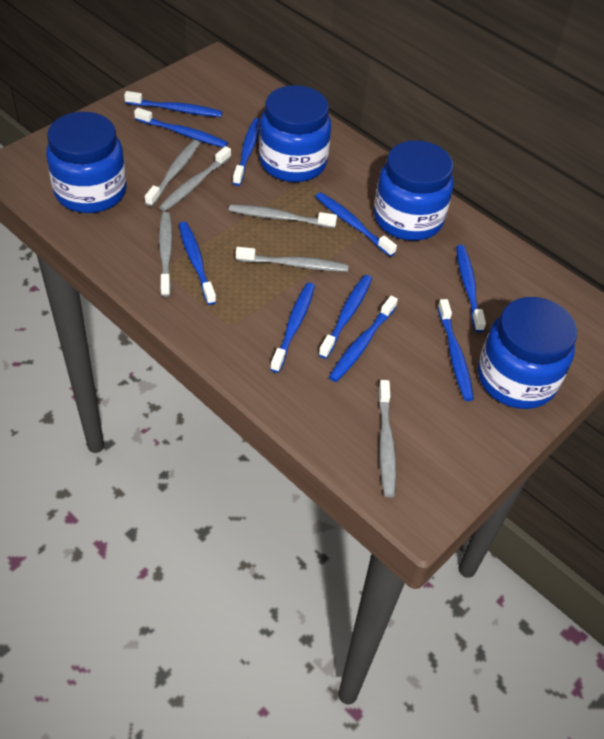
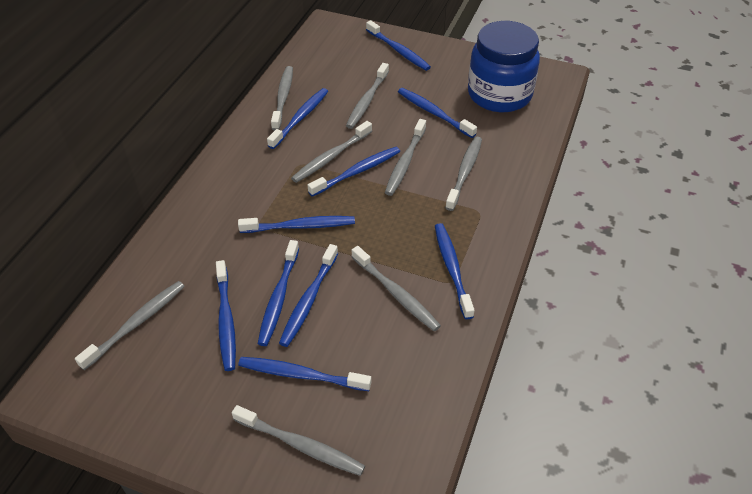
blue jar: [46,112,126,213] [259,85,331,182] [374,140,454,241] [478,297,577,409] = 4 -> [468,21,540,112] = 1
grey toothbrush: [145,140,200,207] [159,146,231,212] [159,212,173,297] [229,204,337,228] [236,247,349,272] [378,380,396,497] = 6 -> [75,281,185,370] [232,405,365,476] [271,66,293,131] [291,121,372,183] [346,63,389,129] [352,246,441,331] [385,119,426,196] [445,137,482,211] = 8

